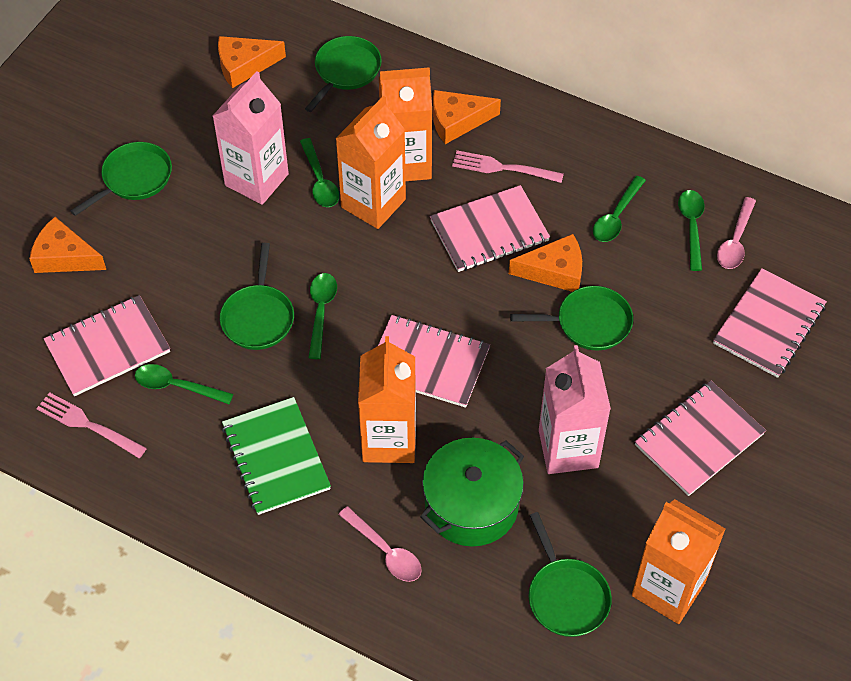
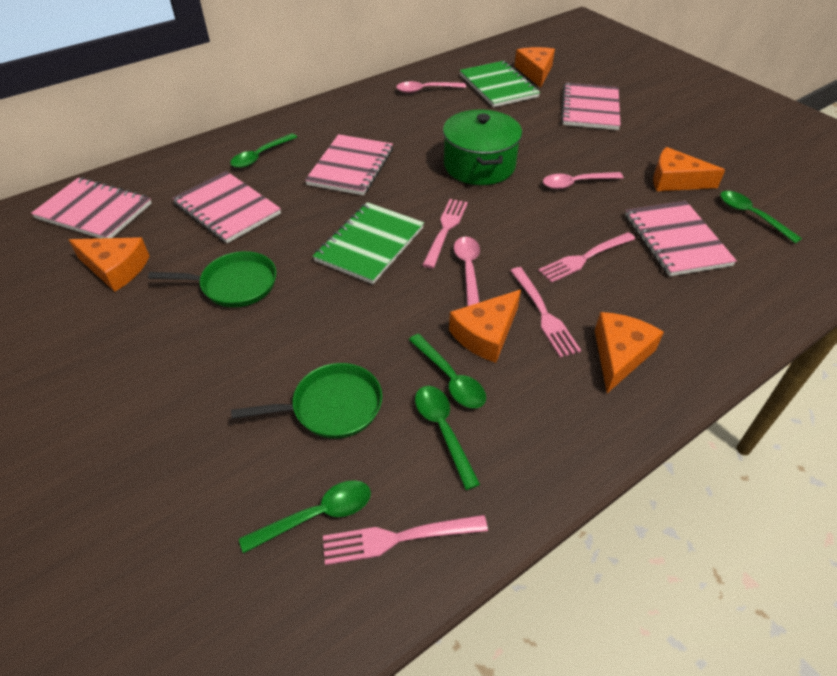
green notebook: [222,397,331,515] = 1 -> [313,202,424,284] [460,61,540,107] = 2
green pan: [71,142,172,216] [220,243,294,350] [305,36,382,112] [510,286,633,350] [529,512,612,637] = 5 -> [148,251,276,307] [231,363,382,439] = 2
orange carton: [335,96,406,229] [358,336,416,463] [379,67,432,181] [632,499,725,624] = 4 -> none = 0
orange cheese: [29,217,106,273] [218,36,286,88] [433,90,501,144] [509,234,582,292] = 4 -> [69,237,149,292] [449,290,521,363] [515,47,555,88] [595,312,664,393] [653,147,725,191] = 5
pink carton: [213,71,289,205] [539,345,611,474] = 2 -> none = 0
pink fork: [36,392,147,458] [452,150,564,183] = 2 -> [323,515,488,565] [422,199,468,268] [510,267,581,358] [538,232,635,283] = 4
pink spoon: [338,506,422,582] [717,197,756,269] = 2 -> [396,81,466,93] [454,237,480,306] [543,172,623,189] = 3

